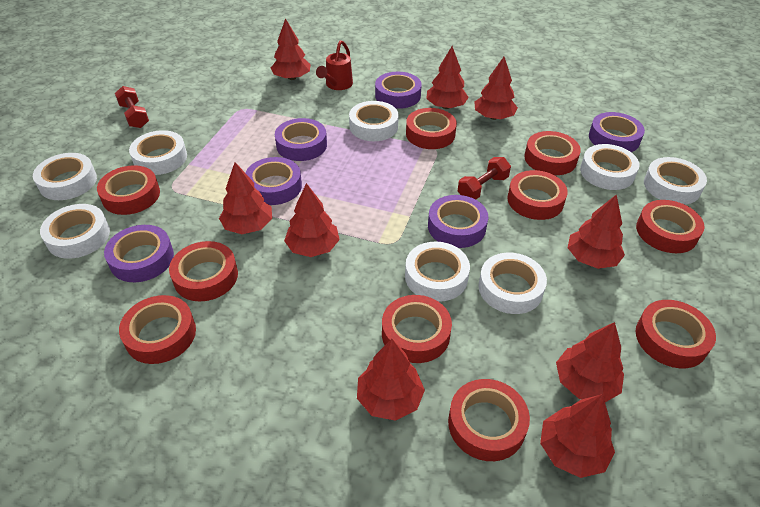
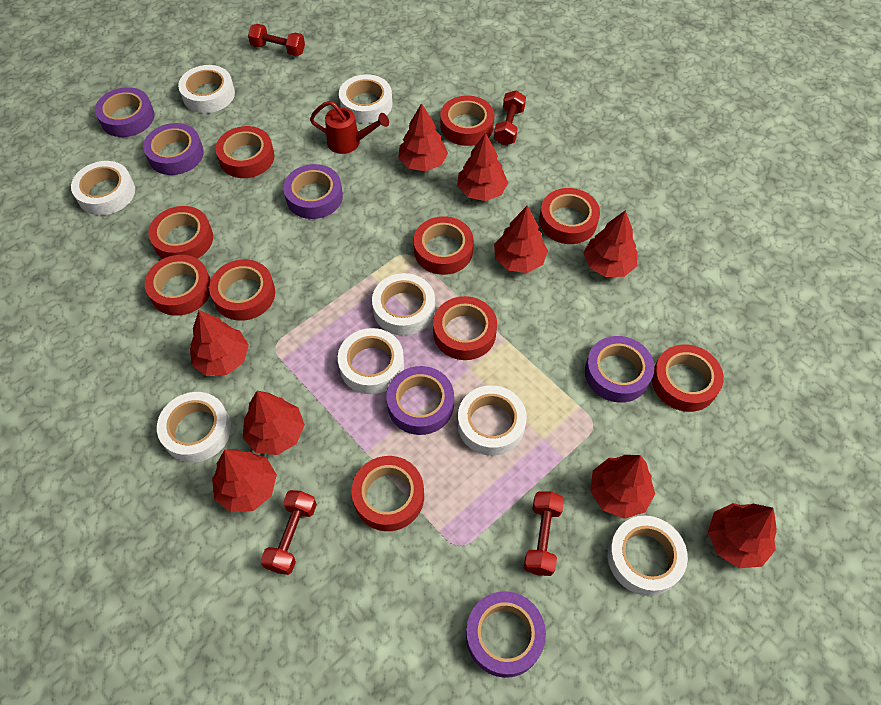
red dumbbell: [115,86,149,128] [458,157,511,200] = 2 -> [248,24,305,56] [261,490,317,575] [494,90,526,146] [524,491,564,576] = 4

